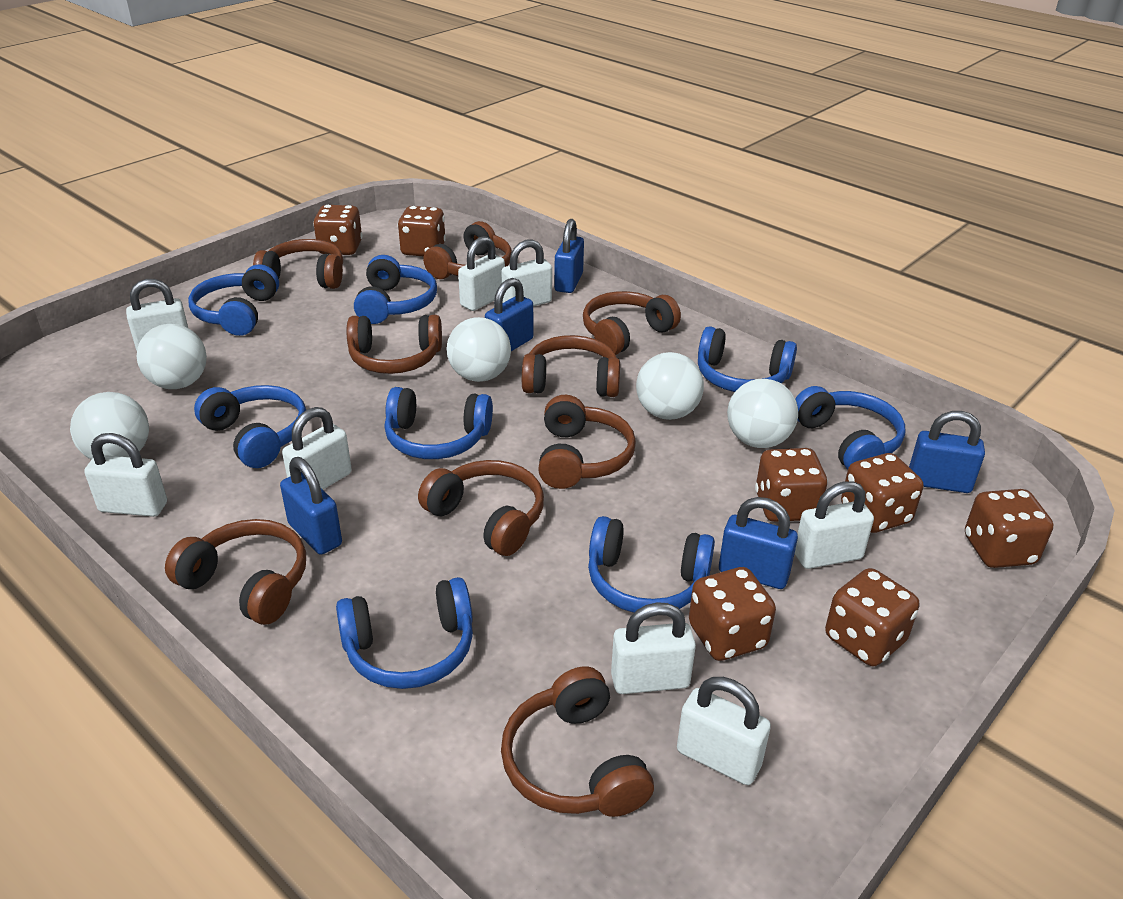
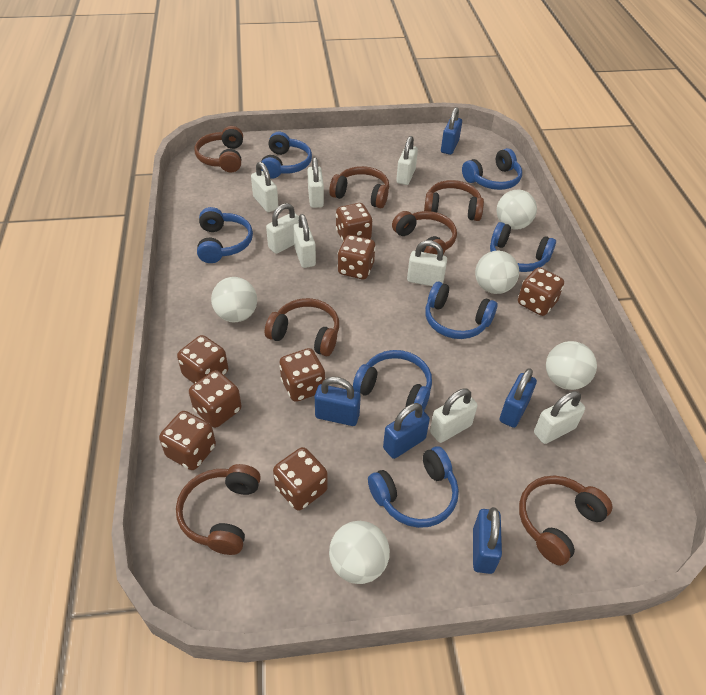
blue headphones: [188,264,279,336] [194,385,306,468] [336,577,473,689] [354,255,437,324] [385,387,493,459] [588,516,715,613] [698,326,797,392] [795,386,905,470] = 8 -> [197,207,253,263] [261,132,312,179] [353,350,432,411] [368,446,459,528] [425,282,498,339] [462,148,522,190] [490,222,556,272] = 7
brown dice: [313,205,362,255] [398,206,446,256] [689,567,776,661] [755,448,828,522] [825,568,919,666] [841,453,923,533] [965,489,1053,568] = 7 -> [159,411,216,470] [177,335,228,384] [189,370,242,428] [273,447,328,511] [279,348,325,402] [336,203,373,241] [337,235,376,279] [518,267,564,316] = 8
brown headphones: [165,519,306,625] [253,239,343,289] [347,315,442,374] [418,460,544,556] [423,221,512,279] [501,667,654,817] [522,335,620,397] [538,395,636,489] [583,291,681,355] = 9 -> [176,464,261,555] [194,126,243,172] [265,298,339,356] [329,166,389,208] [392,211,457,254] [424,180,484,221] [519,475,612,566] = 7

